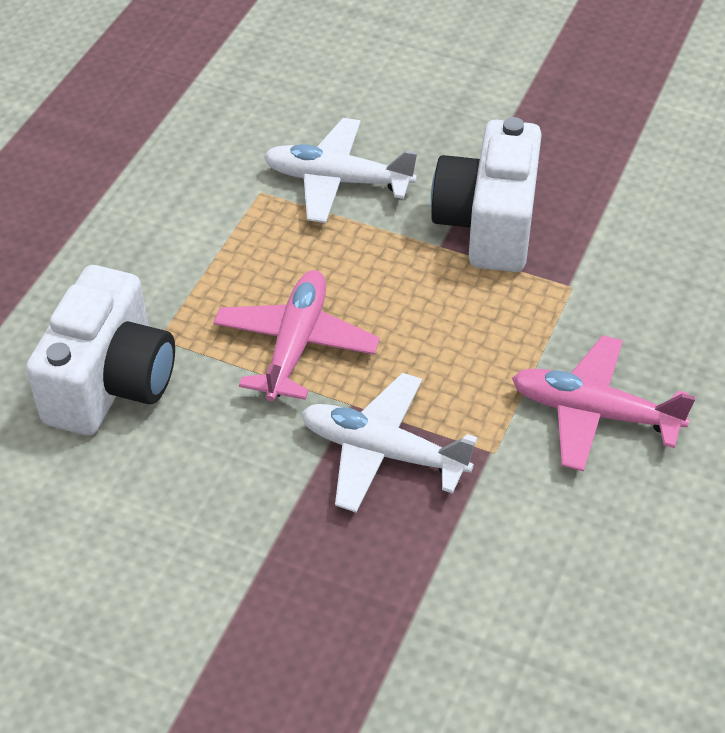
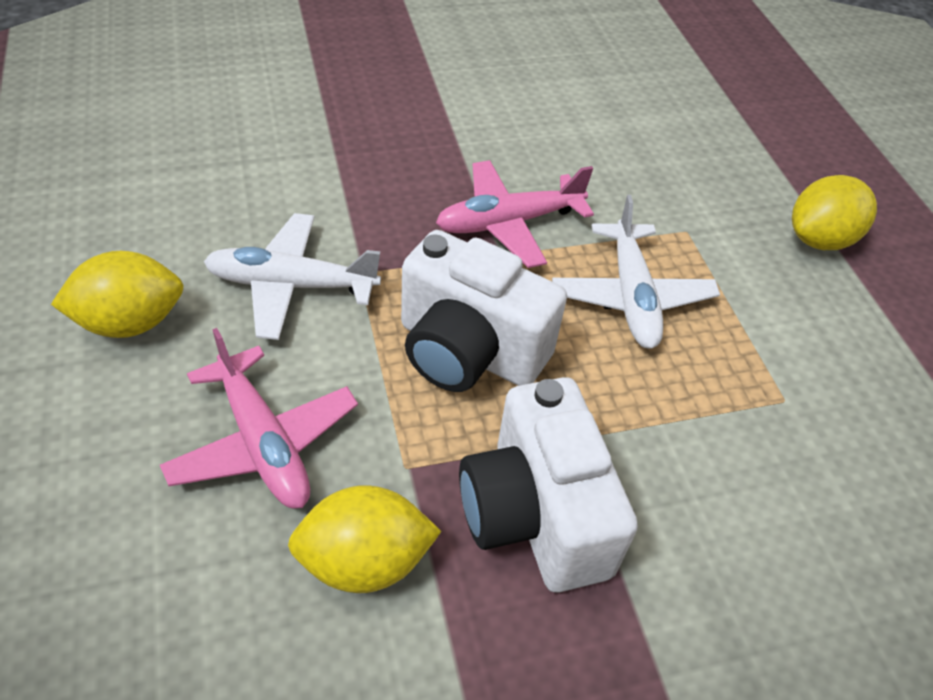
yellow lemon: none = 0 -> [51,251,184,338] [288,485,442,593] [792,175,877,250] = 3

